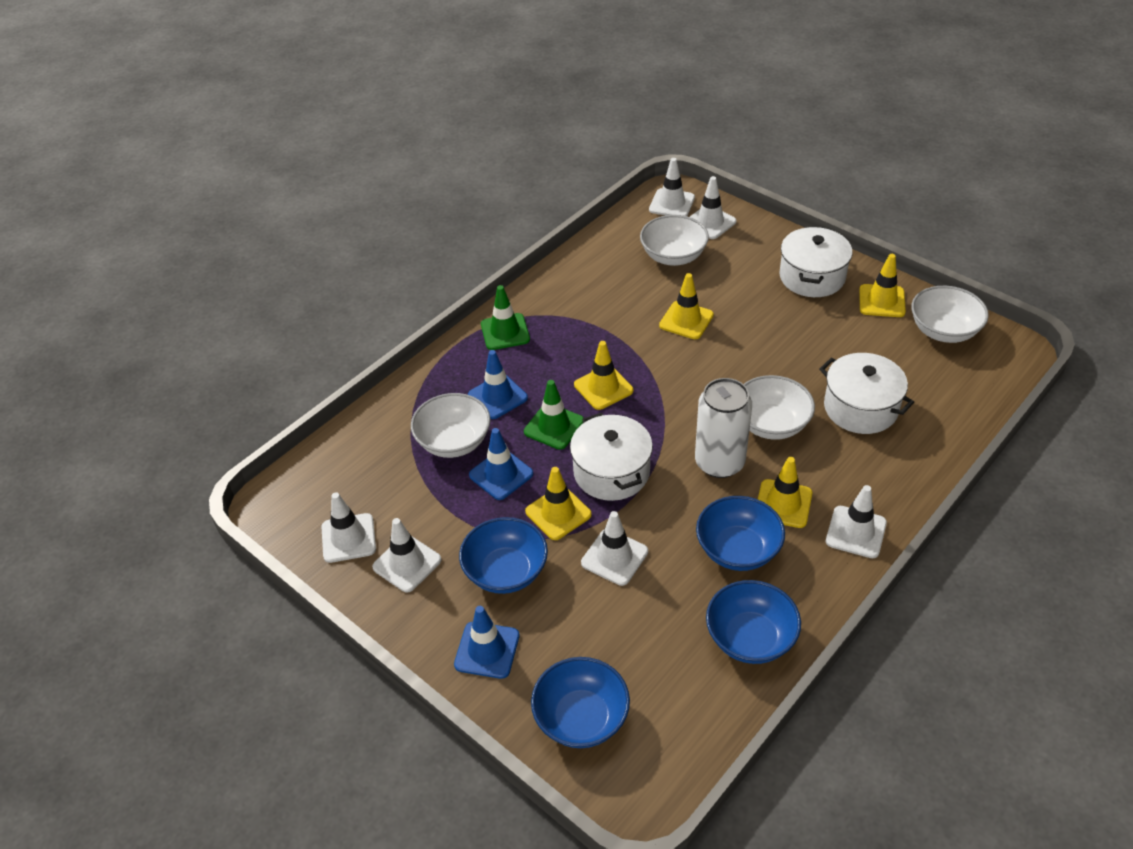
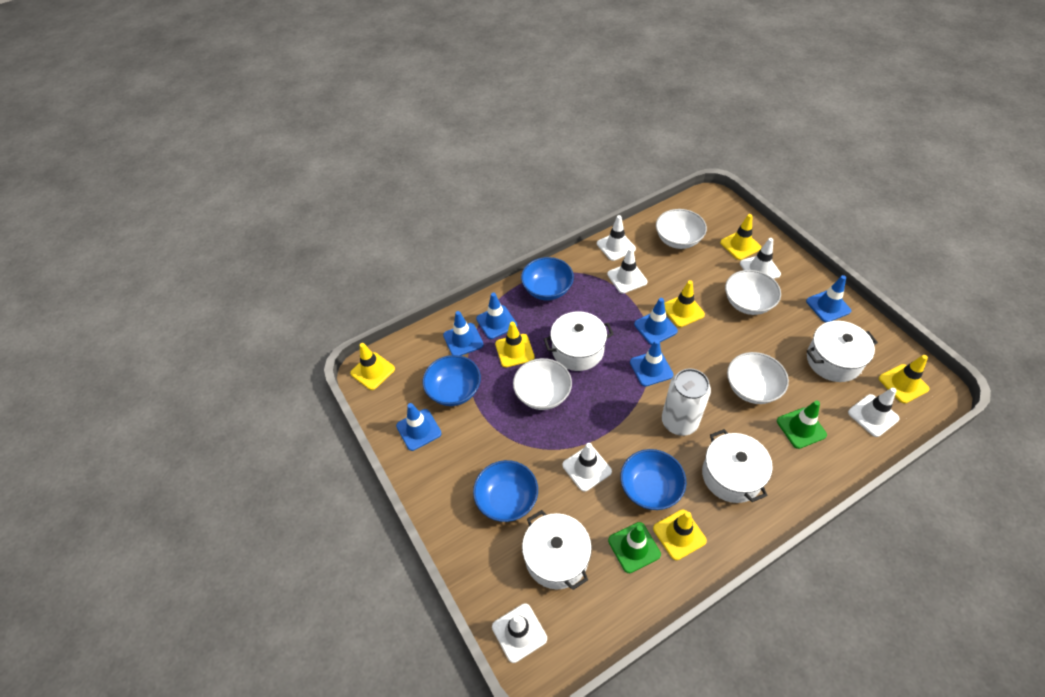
blue traffic cone: [454,606,519,679] [468,350,528,419] [469,428,533,500] = 3 -> [396,403,442,451] [443,311,483,356] [476,293,517,339] [630,340,674,387] [634,298,678,345] [806,275,851,322] = 6
white pot: [570,413,653,501] [779,226,852,297] [819,353,914,434] = 3 -> [522,510,592,590] [544,311,614,371] [702,429,773,503] [806,321,878,382] = 4
yellow traffic cone: [525,467,592,540] [574,341,633,410] [659,273,714,339] [758,457,812,528] [859,254,906,317] = 5 -> [350,343,395,390] [495,322,535,368] [653,509,707,560] [664,280,705,327] [720,214,761,260] [879,355,929,403] = 6

